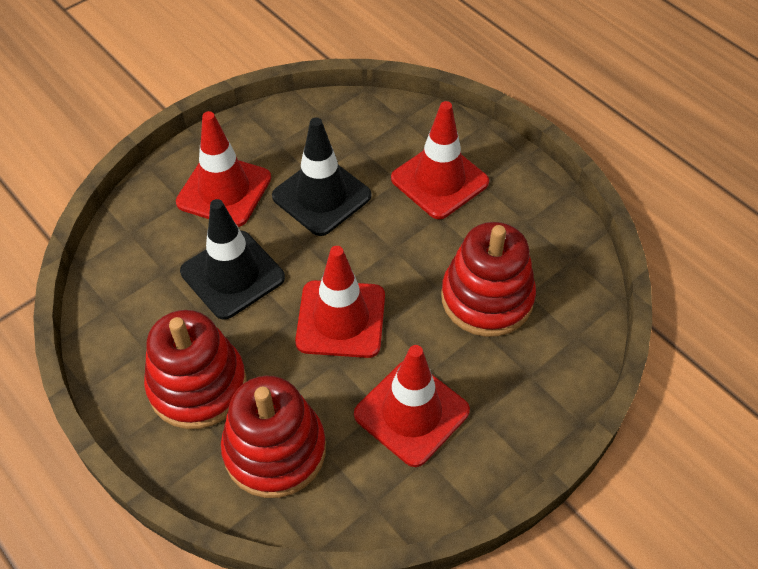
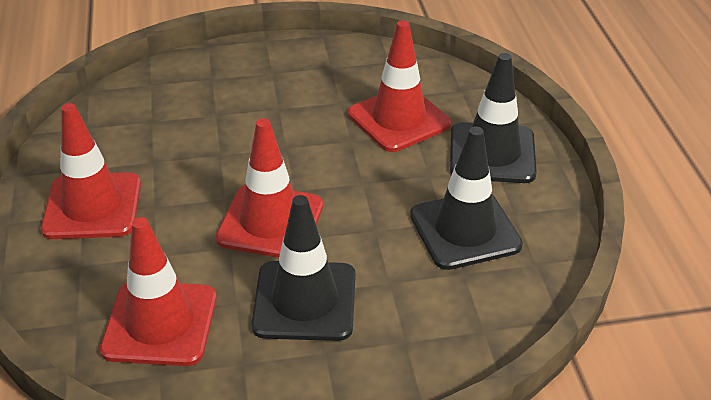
black traffic cone: [180,199,285,320] [272,117,371,236] = 2 -> [251,195,356,341] [410,126,523,270] [450,53,537,183] = 3
red stacking toy: [144,310,247,429] [221,376,326,498] [441,222,536,337] = 3 -> none = 0

